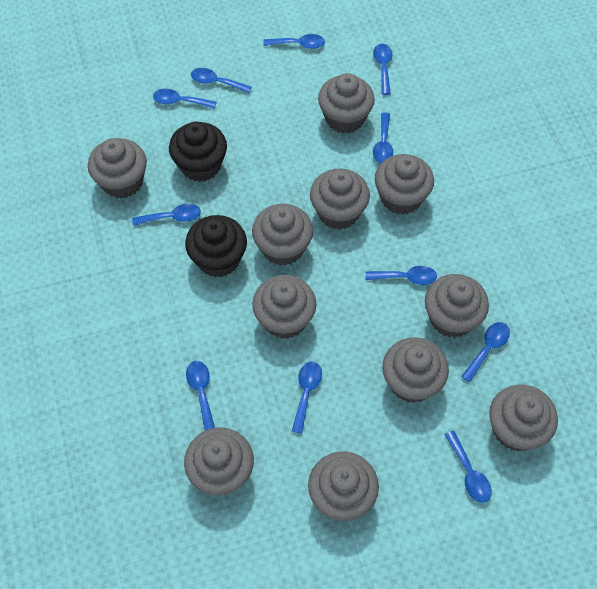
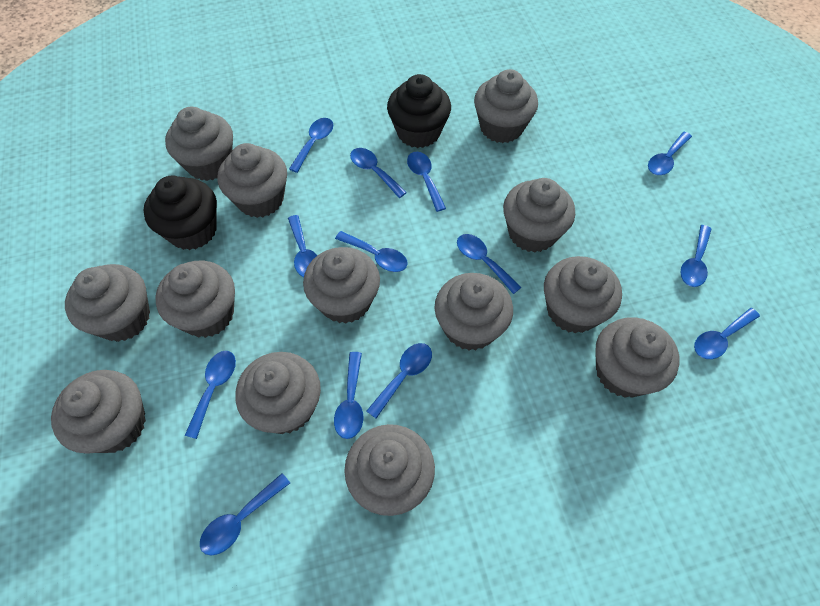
blue spoon: [132,204,201,226] [153,89,217,109] [186,361,215,431] [191,68,252,93] [263,34,325,49] [292,361,322,434] [366,266,437,285] [373,44,392,95] [373,112,393,163] [444,430,492,503] [461,322,510,382] = 11 -> [185,351,236,439] [200,473,290,555] [288,215,317,277] [289,118,333,173] [334,352,363,439] [335,231,408,272] [350,148,407,198] [367,343,432,419] [407,152,446,212] [457,234,522,294] [648,132,692,175] [681,225,712,287] [694,308,760,359] = 13
grey cupcake: [88,138,147,198] [184,427,254,495] [252,204,313,266] [252,275,316,339] [308,451,379,521] [310,169,370,230] [318,73,375,133] [375,154,434,215] [382,337,449,403] [425,274,489,338] [489,385,558,451] = 11 -> [51,370,146,454] [65,264,150,342] [155,261,235,338] [165,107,233,181] [218,143,287,218] [235,352,321,434] [303,247,380,324] [344,424,435,516] [434,273,513,351] [474,69,538,143] [503,178,575,253] [544,256,622,333] [595,317,680,398] = 13

